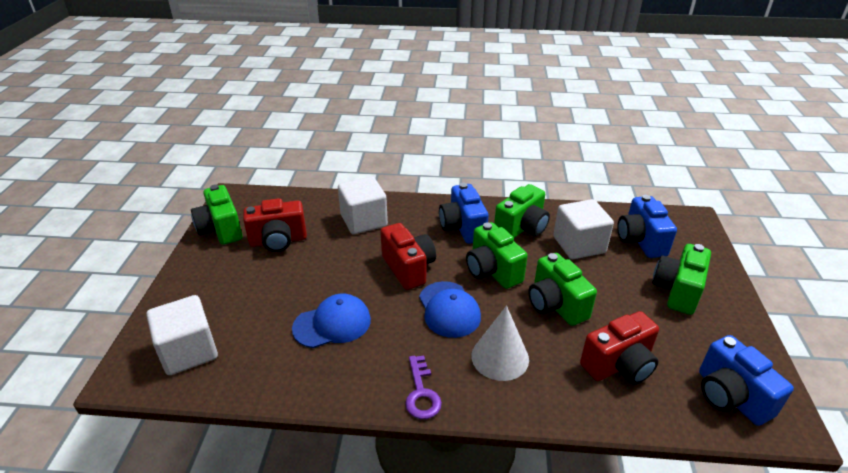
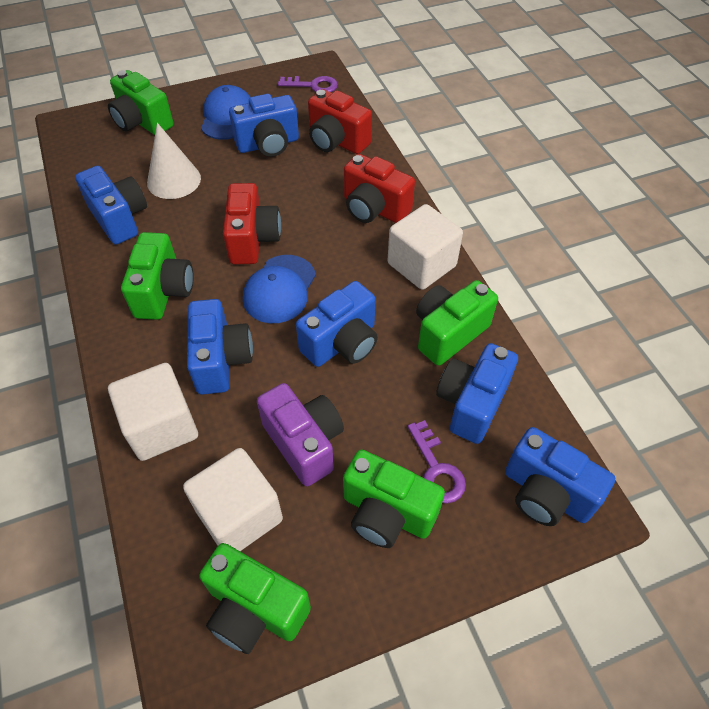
blue camera: [439,183,489,244] [617,195,677,258] [699,335,794,426] = 3 -> [75,166,147,244] [187,299,253,395] [229,94,299,157] [296,281,378,367] [436,343,518,444] [505,427,615,526] = 6
purple camera: none = 0 -> [257,383,344,487] = 1
purple key: [405,355,442,419] = 1 -> [278,76,338,92] [408,420,466,503] = 2

